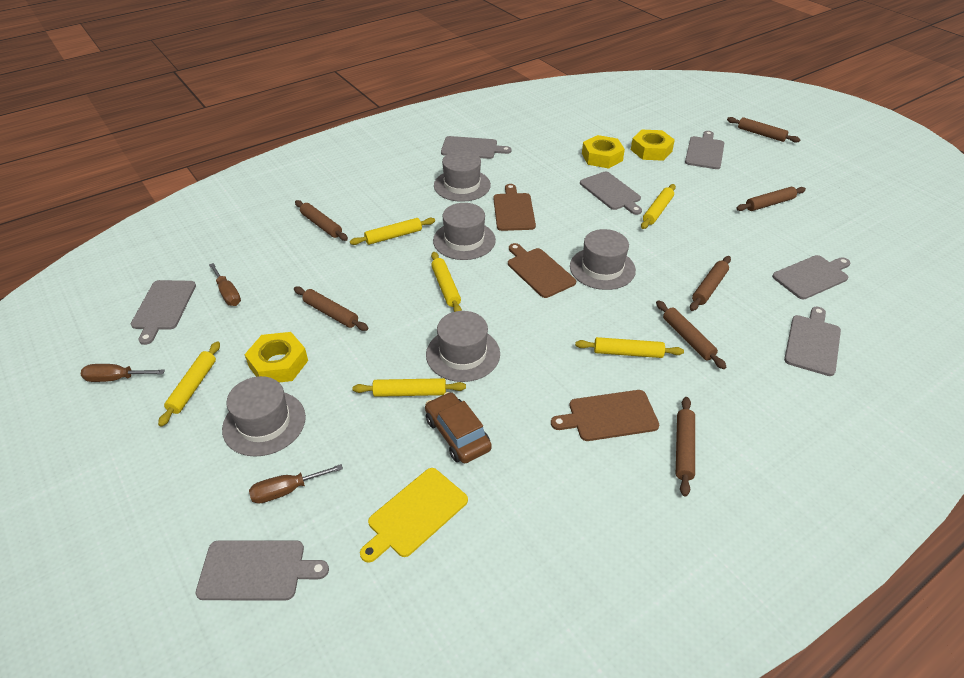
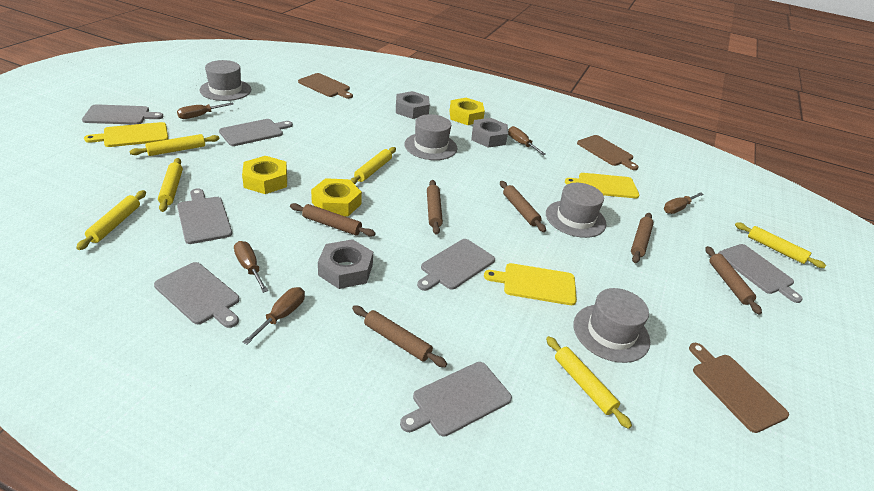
brown car: [425,392,492,463] = 1 -> none = 0
brown rolling pin: [294,286,368,331] [295,200,348,241] [656,300,726,369] [676,397,695,497] [690,256,731,311] [727,117,801,143] [736,187,806,211] = 7 -> [290,203,376,237] [352,305,447,367] [427,180,443,235] [500,181,546,232] [631,213,654,263] [705,246,762,315] = 6
brown screwdriver: [81,364,165,382] [209,263,241,306] [249,464,343,504] = 3 -> [177,103,233,119] [234,241,268,293] [243,287,305,345] [508,126,546,155] [664,192,704,214] = 5
grey hat: [222,376,306,457] [426,311,500,382] [433,203,496,260] [434,151,491,202] [570,229,636,290] = 5 -> [200,60,251,101] [404,114,457,160] [546,183,606,238] [573,288,650,363] = 4
grey nut: none = 0 -> [318,239,373,289] [396,91,430,119] [471,118,508,147] = 3
yellow cutting board: [360,468,468,563] = 1 -> [84,122,168,147] [484,263,577,305] [565,173,639,198] = 3

